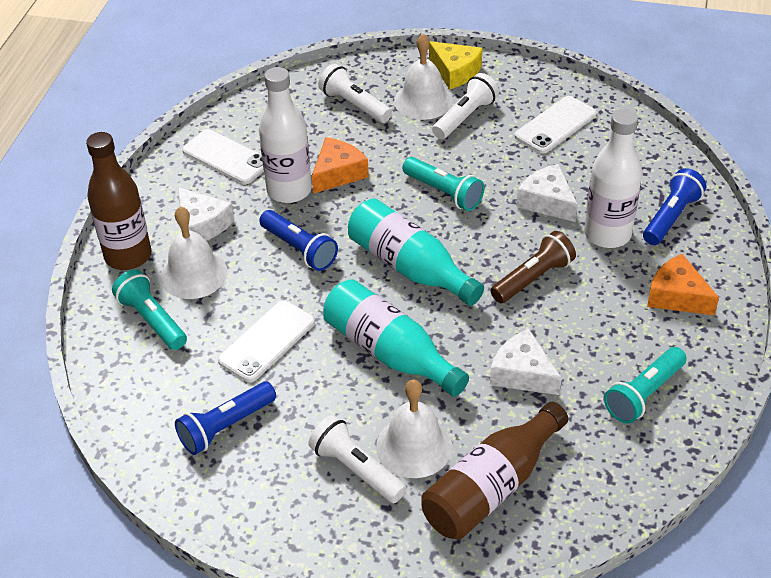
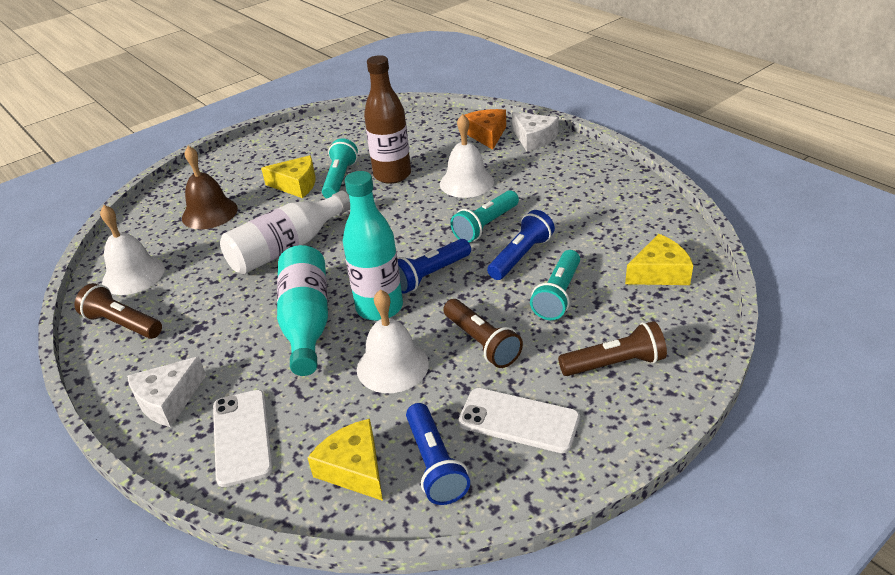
brown bell: none = 0 -> [182,146,238,229] = 1
brown bottle: [86,132,152,270] [421,402,568,540] = 2 -> [364,55,411,184] = 1
brown flashlight: [490,231,576,303] = 1 -> [75,283,162,339] [443,299,523,368] [558,321,667,376] = 3
orange cheese: [312,137,369,194] [647,254,719,315] = 2 -> [464,109,506,150] = 1
white bottle: [259,67,312,203] [584,109,642,248] = 2 -> [220,191,350,274] = 1
white cheese: [178,187,234,241] [490,329,562,395] [516,164,578,222] = 3 -> [127,356,206,427] [512,112,559,151] = 2
white flashlight: [308,415,407,503] [318,64,392,123] [432,73,499,139] = 3 -> none = 0
white phone: [182,129,264,184] [218,300,315,382] [515,96,597,154] = 3 -> [213,390,273,487] [458,388,580,453] = 2
yellow cheese: [429,41,482,90] = 1 -> [261,155,316,198] [307,419,383,501] [625,234,693,285] = 3

